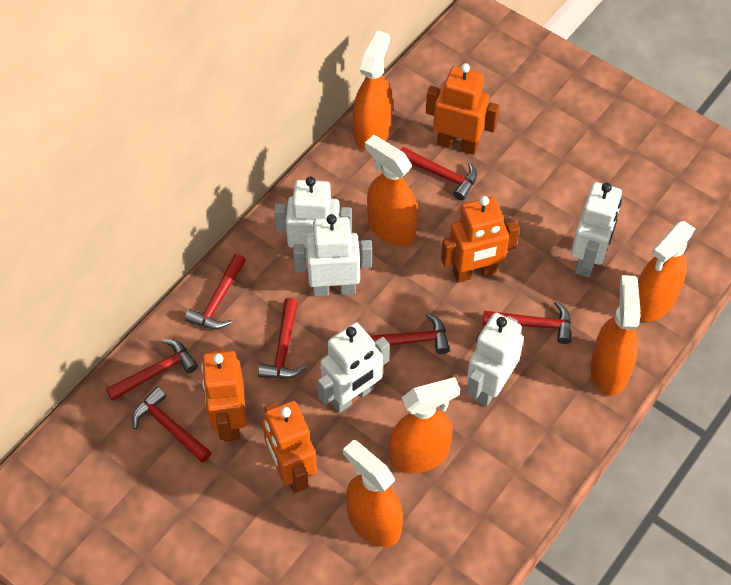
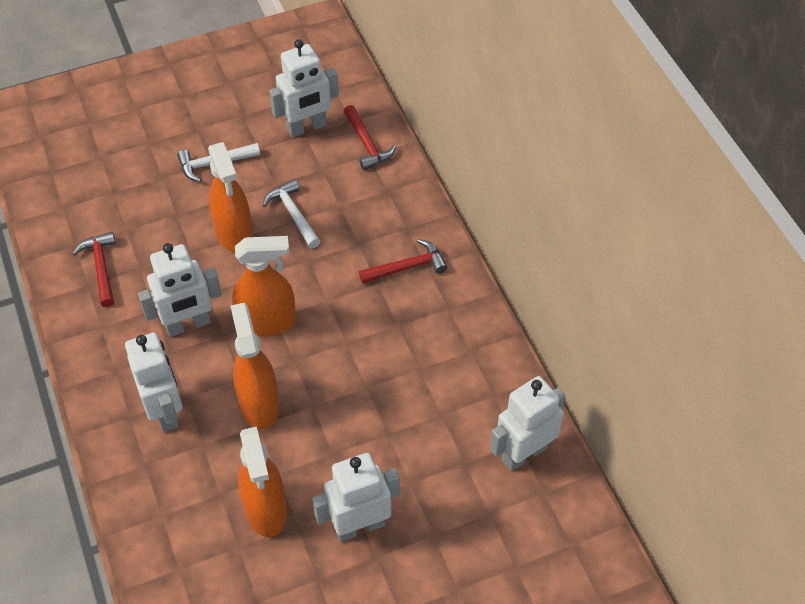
orange robot: [201,349,247,442] [262,401,317,493] [426,63,499,155] [441,196,519,282] = 4 -> none = 0
orange spray bottle: [343,440,403,547] [353,30,393,150] [365,135,418,246] [389,377,460,474] [590,275,641,396] [638,221,696,322] = 6 -> [208,142,253,252] [231,303,279,429] [232,236,296,337] [238,427,287,537] = 4
red hammer: [106,339,198,401] [132,387,211,463] [185,254,246,329] [258,298,306,379] [369,313,450,354] [401,147,477,200] [483,301,571,344] = 7 -> [72,232,116,307] [344,105,396,170] [359,239,447,284] = 3
white hammer: none = 0 -> [177,143,260,182] [263,179,320,248] = 2

